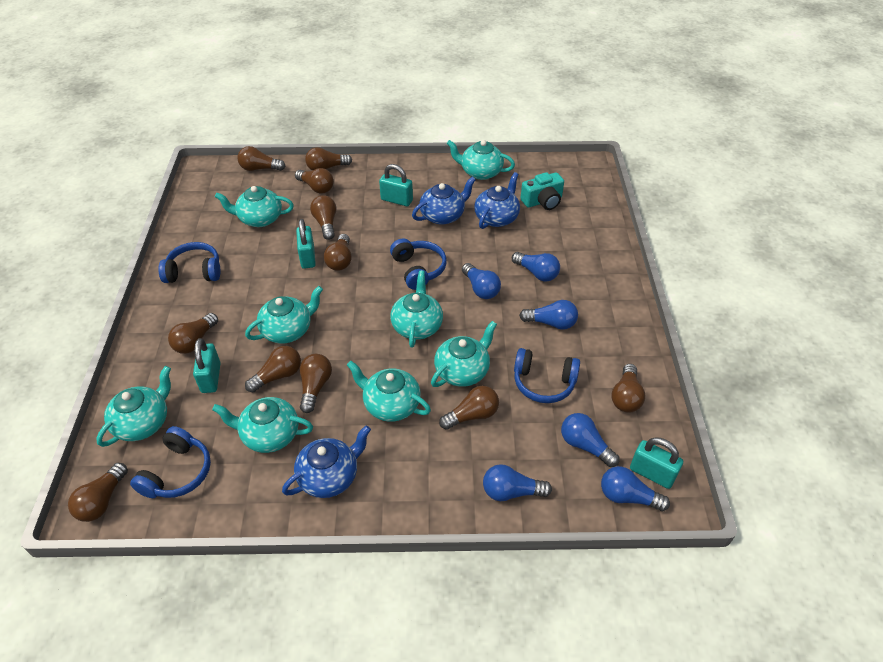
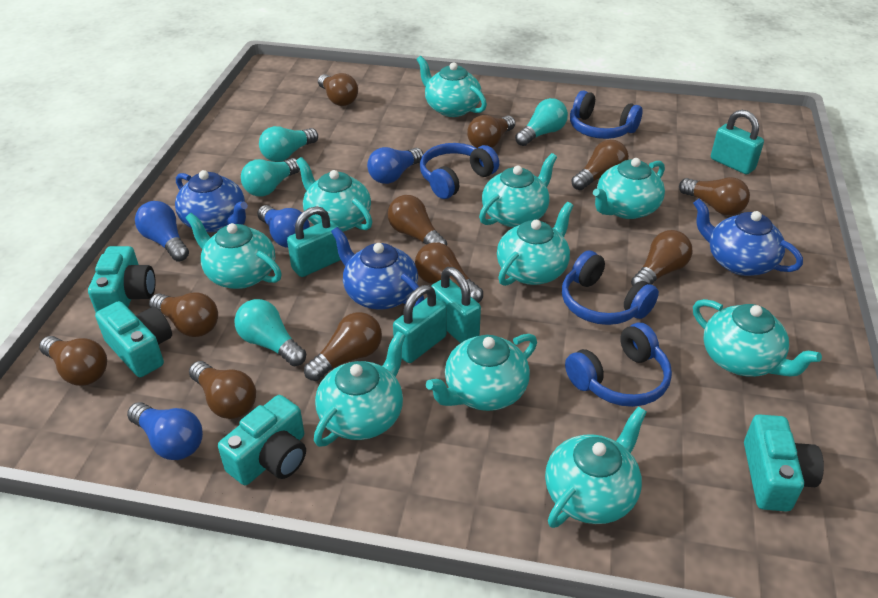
blue light bulb: [462,263,501,299] [483,464,552,501] [512,252,560,281] [519,300,578,330] [561,413,619,467] [601,466,670,511] = 6 -> [127,402,203,460] [135,201,189,261] [257,205,310,248] [367,147,424,184] = 4
turquoise camera: [521,172,564,210] = 1 -> [88,246,156,312] [95,301,172,377] [218,395,306,485] [744,414,824,512] = 4
turquoise light bulb: none = 0 -> [234,299,306,367] [241,158,300,197] [259,126,318,162] [515,98,568,146] = 4
turquoise teapot: [96,366,171,447] [212,397,313,453] [215,186,294,227] [245,286,323,344] [347,361,431,422] [390,270,443,348] [431,321,497,387] [447,140,515,180] = 8 -> [185,213,282,289] [296,157,372,232] [314,331,406,447] [416,56,487,117] [426,334,537,411] [479,153,557,227] [497,202,574,286] [545,407,647,528] [593,158,665,219] [693,299,822,377] = 10

